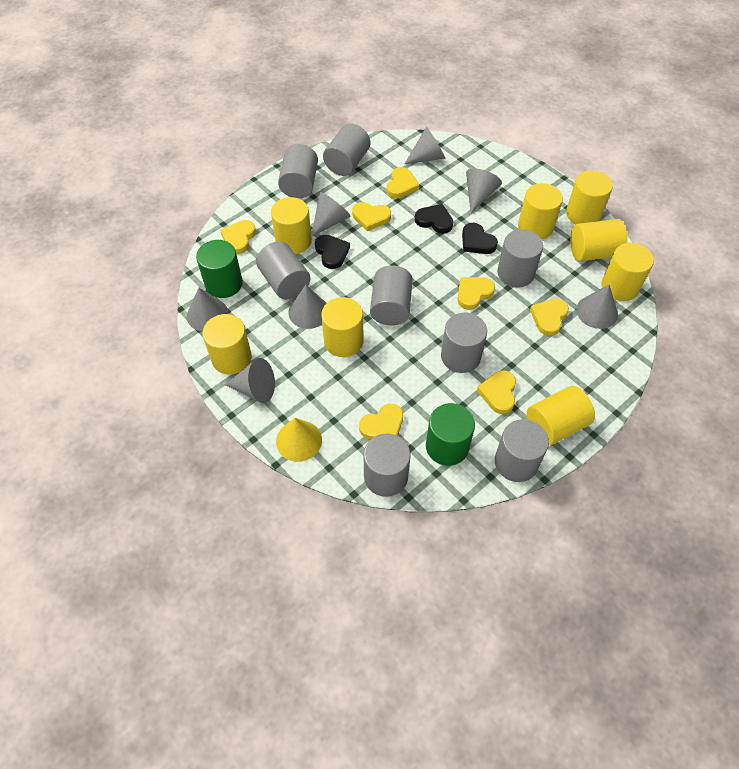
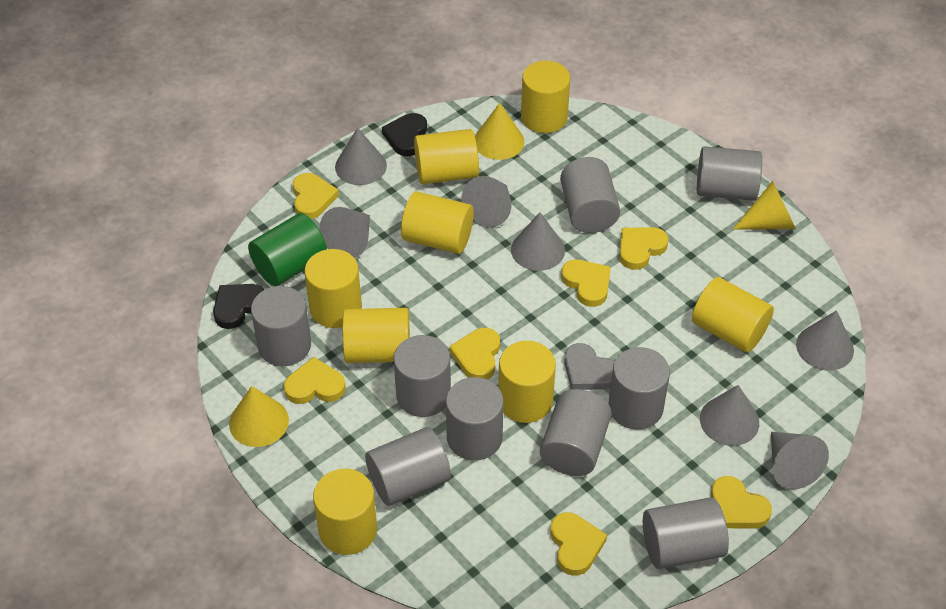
black heart: [315,235,350,269] [415,204,453,234] [462,223,498,254] = 3 -> [213,284,264,329] [382,113,427,156] = 2
green cylinder: [196,240,243,298] [426,403,475,466] = 2 -> [248,213,327,286] = 1
grey cylinder: [256,241,310,299] [278,144,318,198] [323,123,370,176] [364,433,411,497] [370,265,413,326] [441,313,487,373] [495,419,549,482] [497,229,543,287] = 8 -> [251,286,311,366] [365,427,451,506] [394,335,451,417] [446,377,504,461] [540,389,612,476] [560,157,620,233] [609,347,670,430] [643,497,729,569] [697,146,762,201] = 9
grey heart: none = 0 -> [564,343,614,390] = 1
yellow cone: [276,418,322,462] = 1 -> [229,386,289,447] [475,103,524,160] [733,181,796,230] = 3

